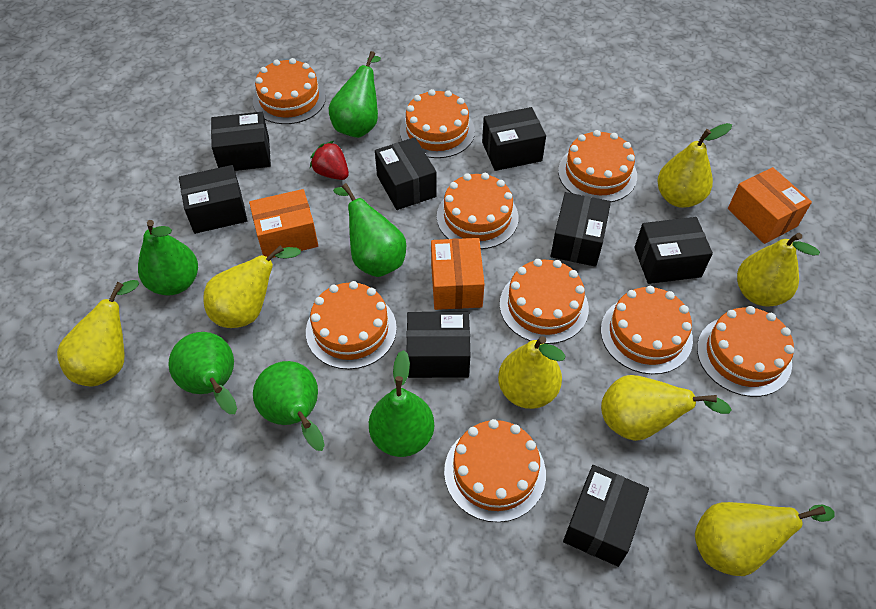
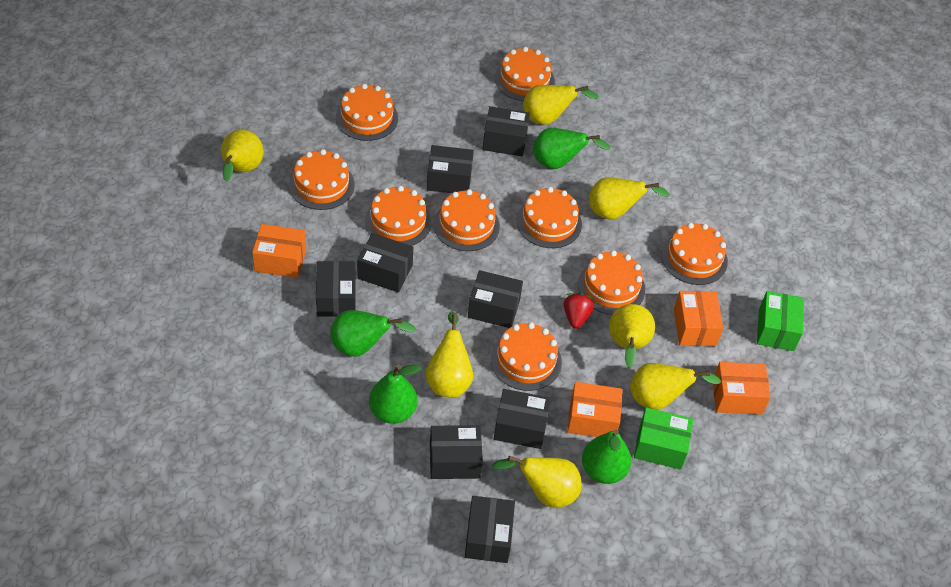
green box: none = 0 -> [634,407,693,470] [757,291,804,351] = 2
green pear: [138,220,198,296] [168,332,237,414] [253,361,325,451] [329,51,381,138] [333,183,406,277] [369,350,434,457] = 6 -> [330,310,416,357] [369,364,421,424] [533,128,610,169] [582,429,631,484] = 4
orange box: [249,189,318,258] [431,238,485,310] [728,167,812,244] = 3 -> [252,224,306,278] [567,382,623,437] [674,291,723,346] [713,362,771,415] = 4

